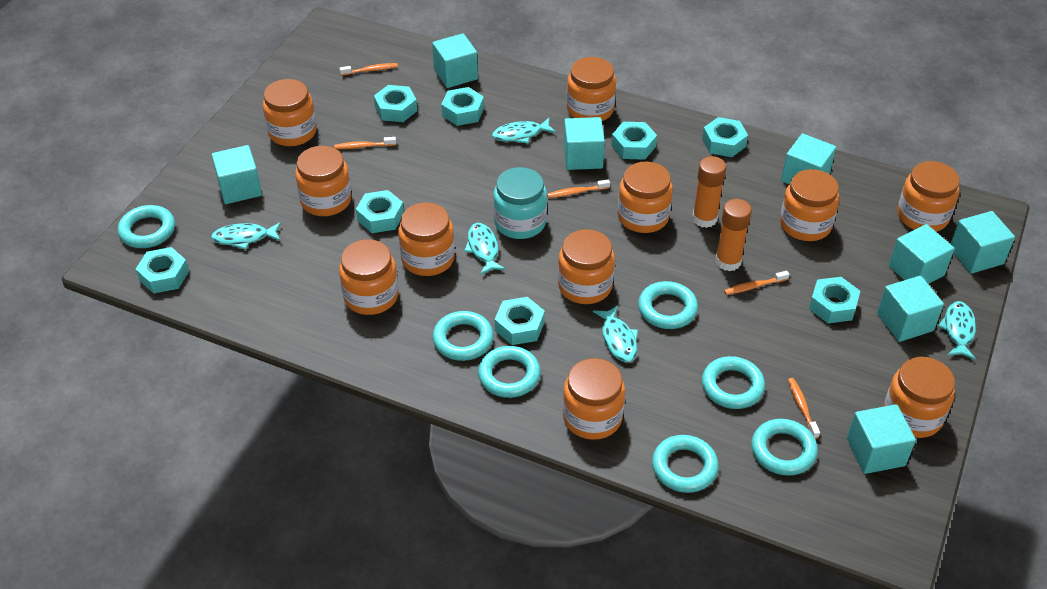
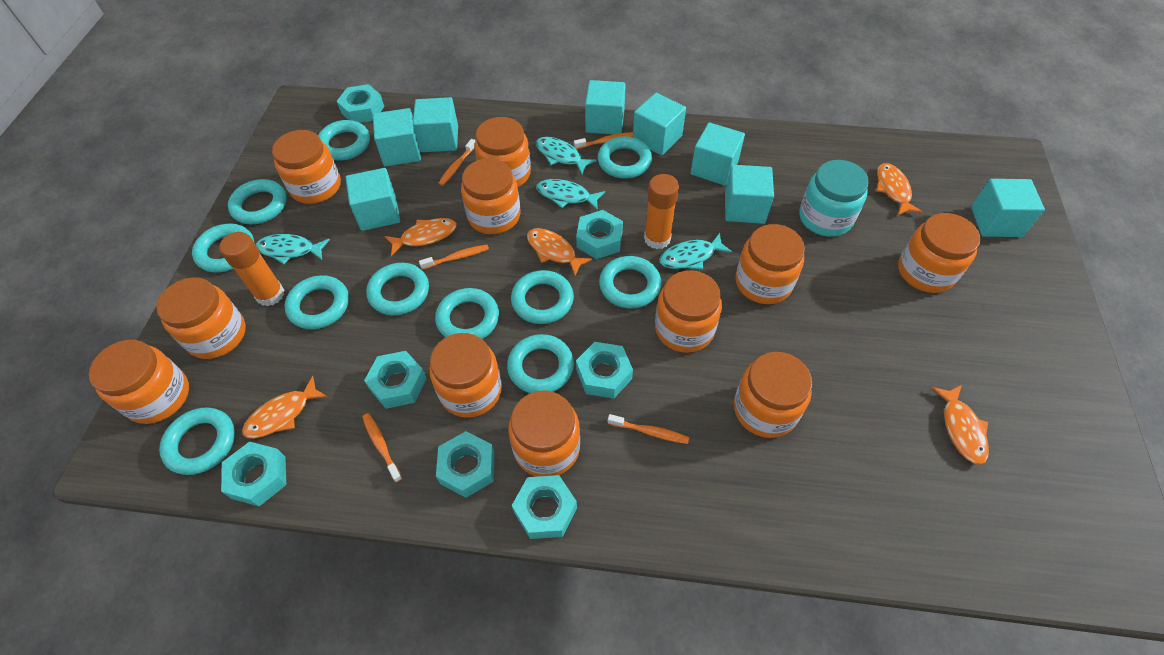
orange fish: none = 0 -> [242,376,328,439] [385,218,457,256] [527,228,592,276] [876,163,923,216] [931,385,989,465] = 5
turquoise fish: [211,222,281,250] [464,223,506,275] [492,118,556,144] [593,305,638,362] [938,301,976,360] = 5 -> [256,234,330,264] [536,137,597,174] [536,179,605,210] [659,233,732,270] = 4
turquoise nut: [136,247,189,294] [356,190,404,233] [374,85,417,122] [441,87,484,126] [495,297,545,345] [611,122,657,160] [702,117,748,157] [809,277,860,323] = 8 -> [221,441,286,506] [337,84,384,123] [364,351,427,409] [436,431,495,498] [512,475,577,539] [576,210,623,259] [576,342,633,399] = 7
turquoise ring: [118,205,175,248] [433,311,494,361] [478,346,541,398] [638,281,698,329] [652,435,719,493] [702,356,765,409] [751,419,818,476] = 7 -> [159,408,235,475] [192,224,254,273] [228,179,287,224] [285,275,349,329] [318,120,370,161] [366,263,429,316] [435,288,499,339] [507,334,574,393] [511,270,574,324] [598,136,652,179] [599,256,661,309] = 11

